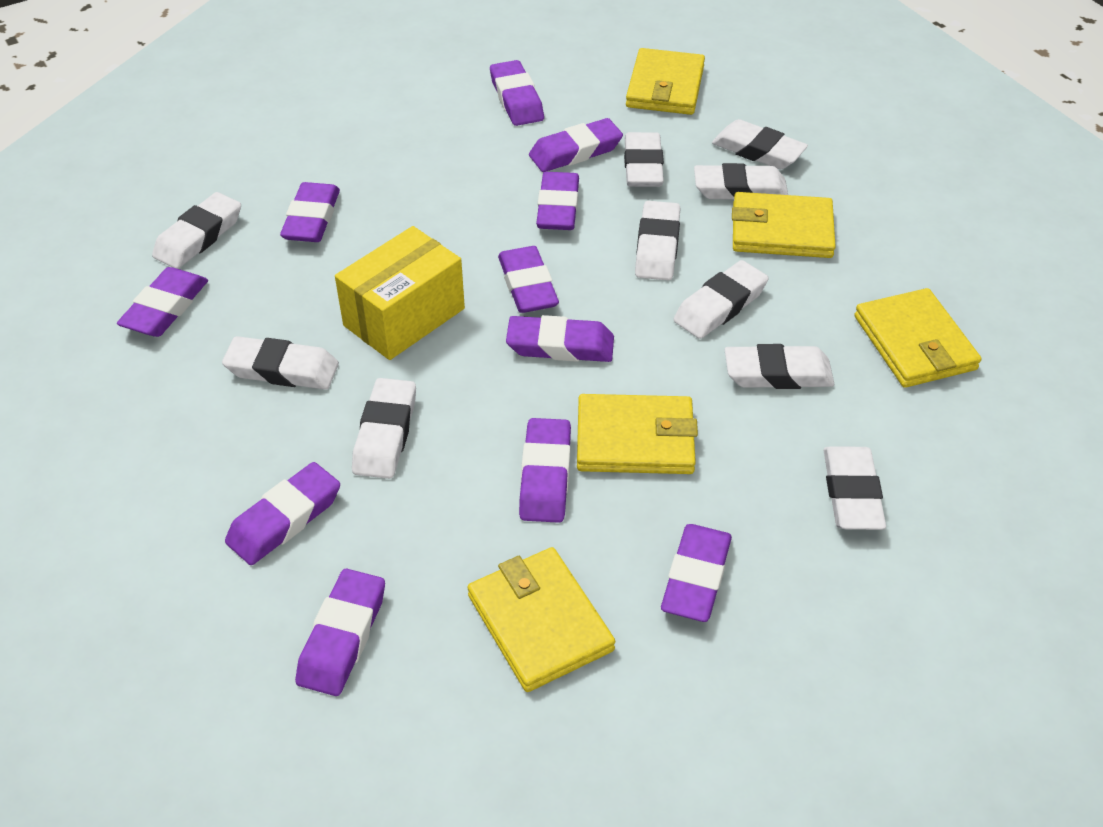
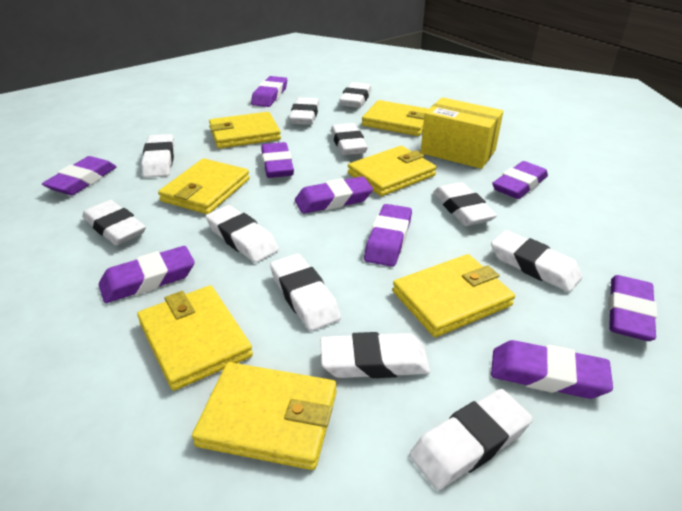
purple eraser: [117,267,208,337] [225,462,340,565] [280,182,340,242] [295,569,385,696] [490,60,544,126] [498,246,559,313] [506,315,614,362] [519,418,571,523] [529,118,623,172] [536,172,579,230] [661,524,732,622] = 11 -> [42,156,117,195] [99,246,195,303] [251,76,287,107] [261,142,294,178] [295,176,373,214] [364,204,412,267] [491,340,613,399] [492,161,548,199] [608,275,657,341] = 9
white eraser: [152,192,241,269] [222,336,339,390] [352,378,416,479] [624,132,664,187] [635,201,681,280] [673,260,769,339] [694,163,788,199] [712,119,808,170] [725,344,834,389] [823,446,886,530] = 10 -> [82,200,146,246] [141,134,174,178] [206,205,279,263] [270,254,341,331] [289,97,319,125] [320,332,430,378] [331,123,368,155] [339,82,372,108] [409,389,533,490] [433,182,497,226] [491,230,583,292] = 11
yellow wallet: [467,547,615,692] [577,394,698,474] [626,48,705,115] [732,192,836,258] [854,288,981,388] = 5 -> [137,285,253,391] [158,158,250,214] [192,362,337,470] [209,112,281,149] [348,146,437,196] [362,100,429,136] [393,254,515,337] = 7

